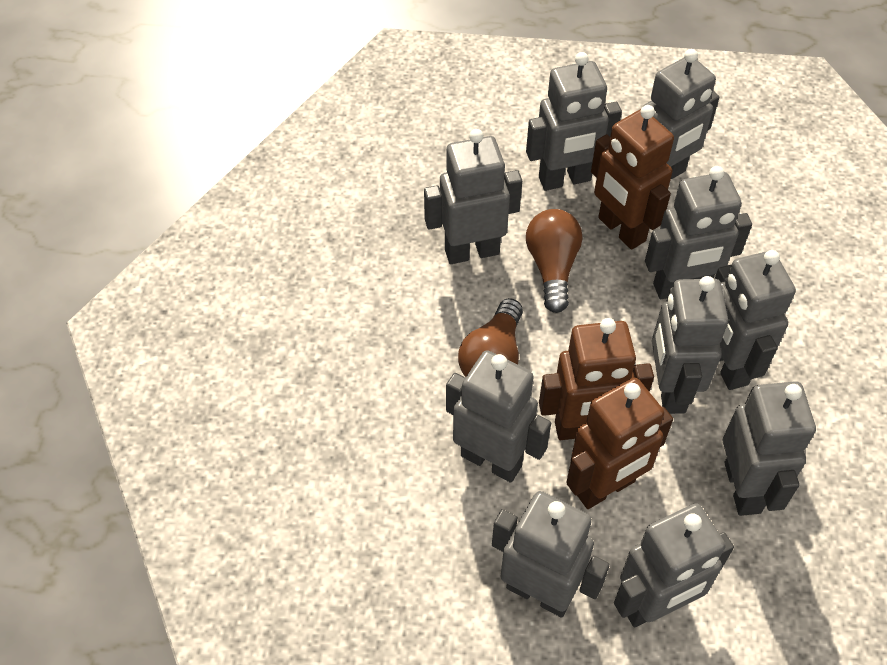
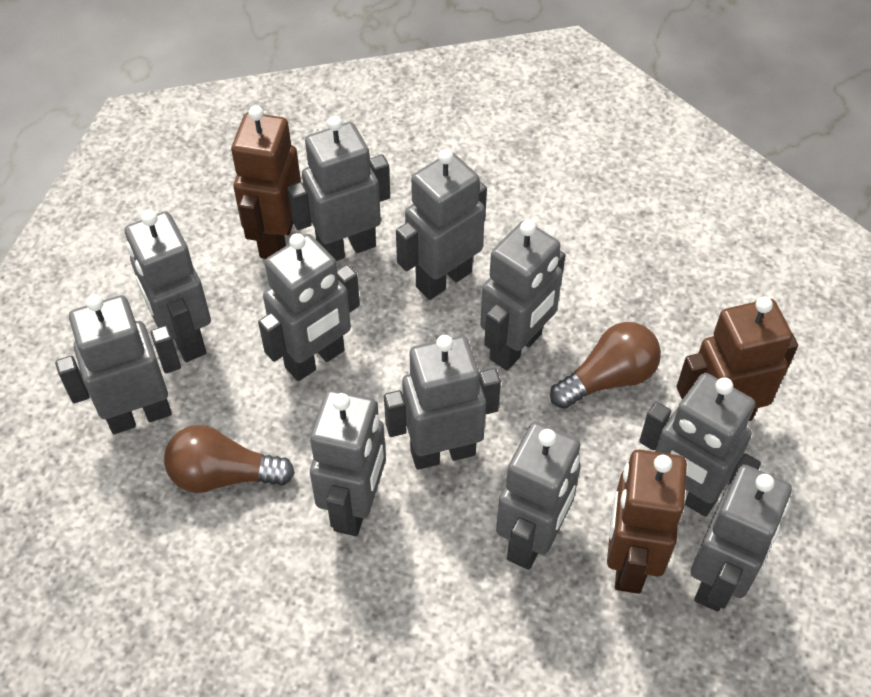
grey robot: [424,129,522,264] [446,350,551,483] [492,491,610,618] [526,52,622,191] [614,503,734,627] [644,49,720,179] [645,166,752,299] [652,276,728,414] [715,250,796,390] [723,381,816,516] = 10 -> [55,294,181,434] [125,210,211,362] [258,233,360,381] [287,116,390,261] [310,389,386,536] [384,335,501,470] [396,149,487,300] [480,220,565,370] [496,422,581,570] [639,373,761,517] [690,465,792,612] = 11

